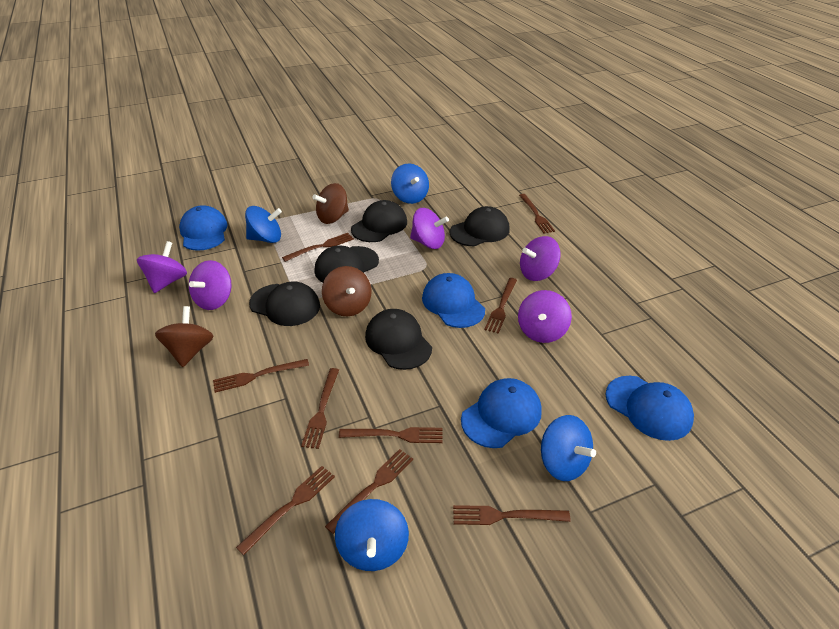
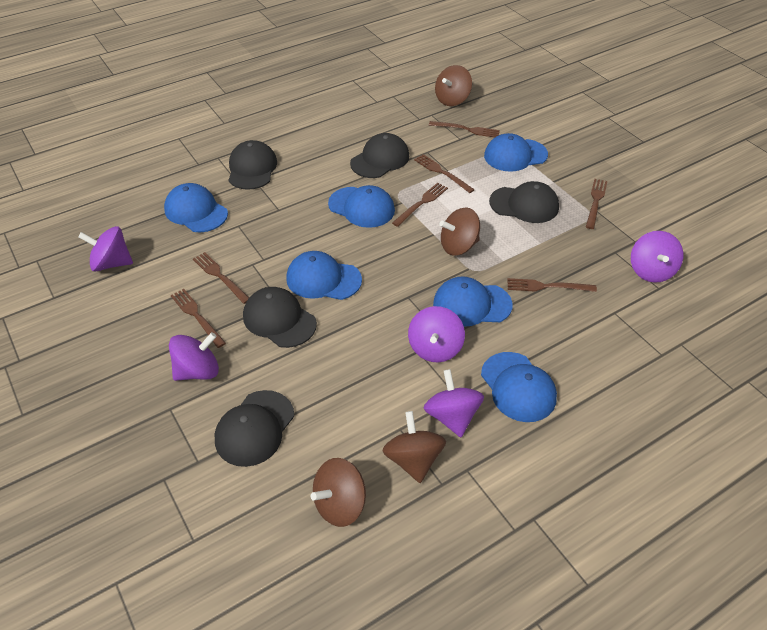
blue cap: [179,205,228,251] [422,273,485,328] [461,378,542,448] [605,376,694,441] = 4 -> [164,183,228,232] [286,251,362,300] [328,185,395,228] [433,276,513,327] [481,352,557,422] [484,133,548,172] = 6
blue spinning top: [245,206,282,243] [335,499,409,571] [391,164,429,204] [541,415,596,481] = 4 -> none = 0
brown fork: [213,359,309,393] [236,466,335,555] [282,233,354,262] [301,368,339,449] [325,449,413,534] [339,427,443,443] [453,505,571,525] [484,278,517,334] [519,194,555,233] = 9 -> [171,289,226,348] [193,252,249,304] [392,183,448,227] [414,154,475,193] [429,121,500,138] [507,278,597,292] [586,179,608,229] = 7
brown spinning top: [155,306,213,367] [312,183,349,224] [322,266,372,316] = 3 -> [311,458,366,527] [383,411,446,483] [435,65,472,106] [439,207,480,256] = 4

